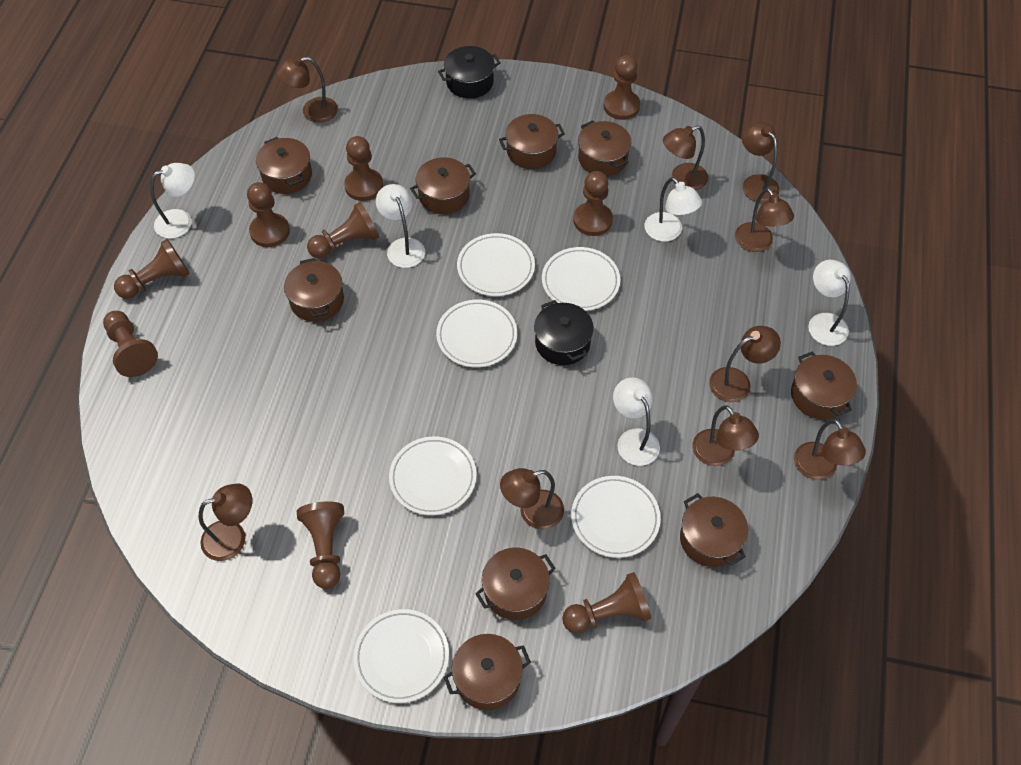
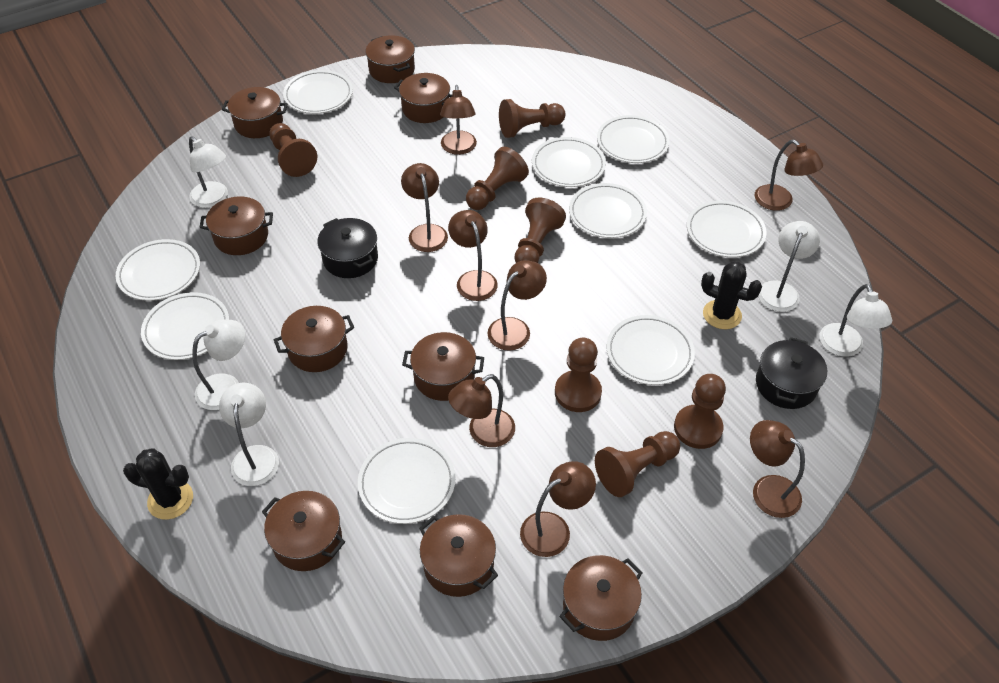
black cactus: none = 0 -> [123,448,193,520] [701,261,762,329] = 2
brown lamp: [199,484,252,561] [276,56,338,123] [500,468,564,529] [663,125,708,190] [692,405,759,466] [709,326,781,402] [735,188,794,252] [742,122,779,203] [794,419,866,480] = 9 -> [401,163,448,252] [440,85,477,155] [448,210,498,301] [448,374,515,447] [487,260,547,351] [520,461,596,557] [750,420,805,518] [754,140,823,211] = 8
brown pawn: [103,311,158,377] [114,239,190,299] [247,182,290,247] [297,502,344,589] [307,202,379,259] [344,136,383,201] [562,572,651,634] [573,171,613,236] [604,55,640,120] = 9 -> [269,123,317,177] [466,147,529,210] [499,99,566,138] [514,198,566,263] [555,338,602,412] [595,431,680,497] [674,374,726,449] = 7
white plate: [353,609,449,703] [389,436,477,515] [436,300,517,367] [457,233,535,296] [542,247,620,311] [571,476,661,558] = 6 -> [116,239,200,301] [141,292,229,360] [283,70,353,114] [358,438,455,524] [532,137,606,187] [569,183,647,238] [597,115,670,163] [607,315,695,385] [687,201,767,257] = 9

